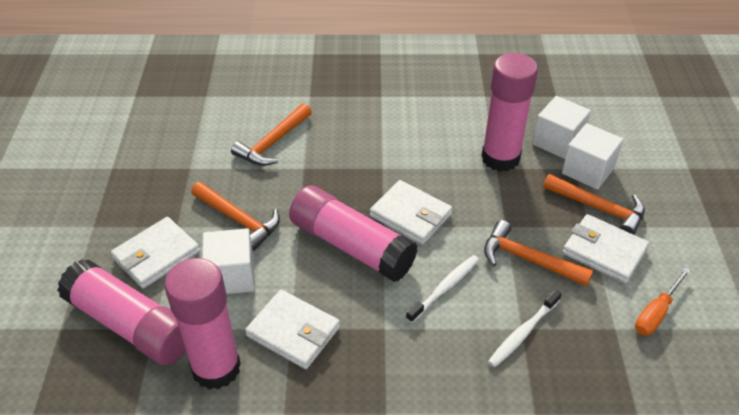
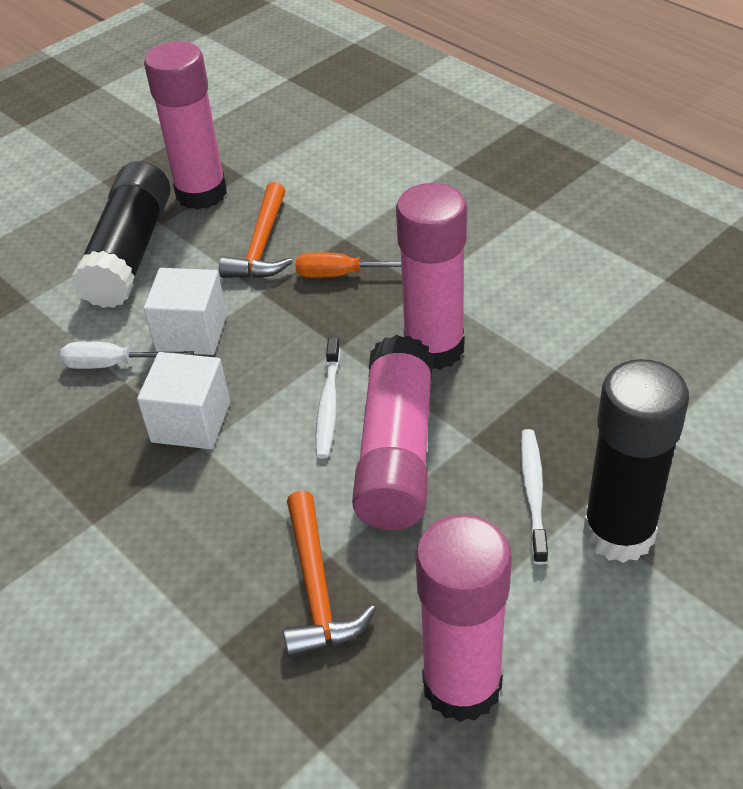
black glue stick: none = 0 -> [72,161,171,308] [583,359,689,563] = 2
orange hammer: [191,182,280,251] [231,103,312,166] [484,220,593,286] [543,174,645,235] = 4 -> [219,182,293,279] [283,490,376,658] = 2
white cube: [202,228,255,294] [532,96,591,159] [562,123,623,190] = 3 -> [137,352,230,449] [144,268,227,355] = 2
white screwdriver: none = 0 -> [60,342,194,369] = 1
white wallet: [111,217,200,289] [245,290,340,369] [370,180,453,245] [563,214,649,283] = 4 -> none = 0

